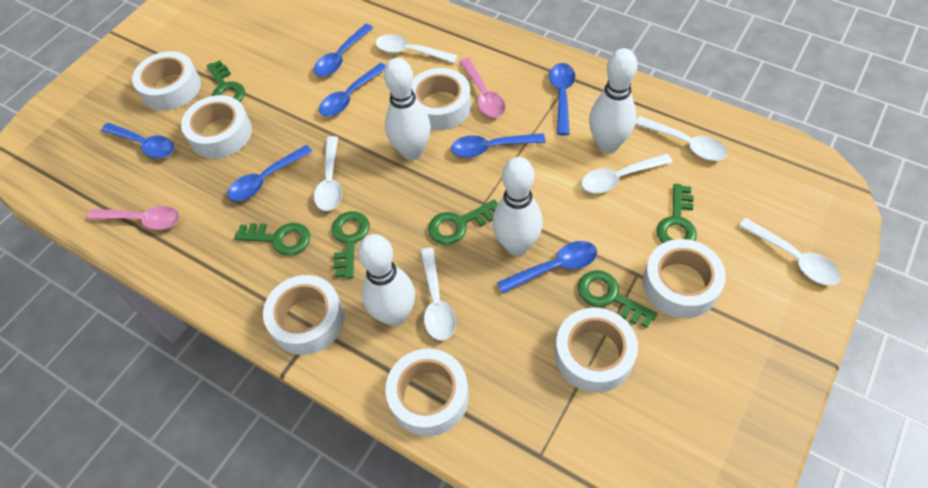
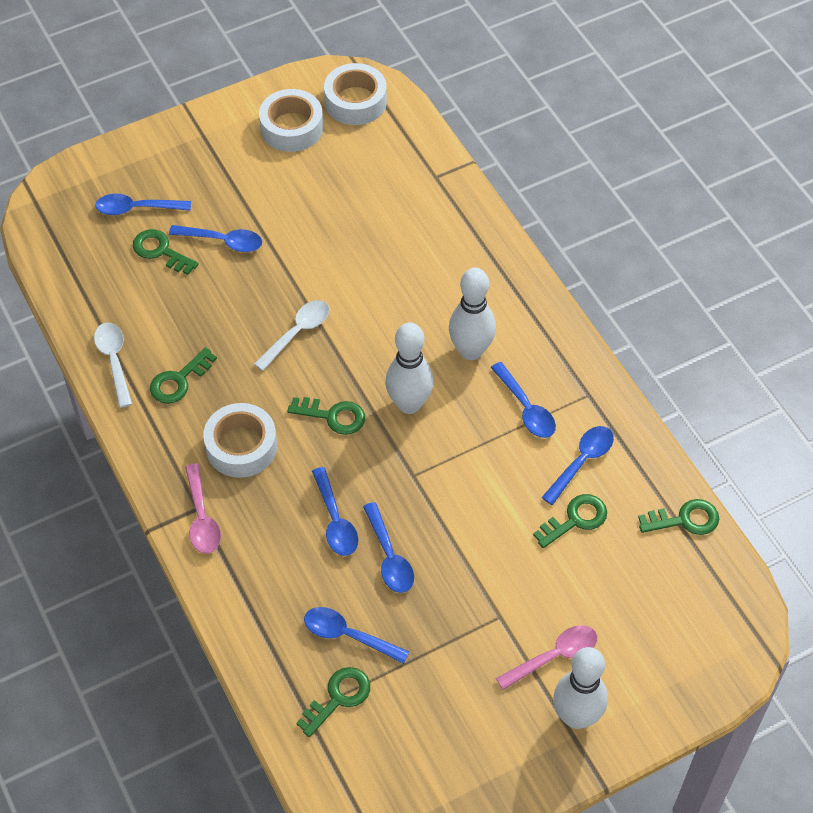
white bowling pin: [358,234,415,326] [384,58,431,160] [492,157,543,255] [589,48,638,153] = 4 -> [385,322,434,414] [449,268,496,360] [553,647,608,729] = 3
white spoon: [314,136,342,211] [375,34,458,63] [420,248,456,340] [581,153,672,193] [636,116,728,161] [739,218,841,286] = 6 -> [94,323,132,408] [254,300,329,371] = 2
white tape: [132,51,201,110] [181,95,252,158] [263,275,344,355] [386,349,469,436] [412,68,471,130] [555,308,638,393] [643,239,726,318] = 7 -> [203,403,277,478] [259,89,323,152] [324,63,387,125] = 3

